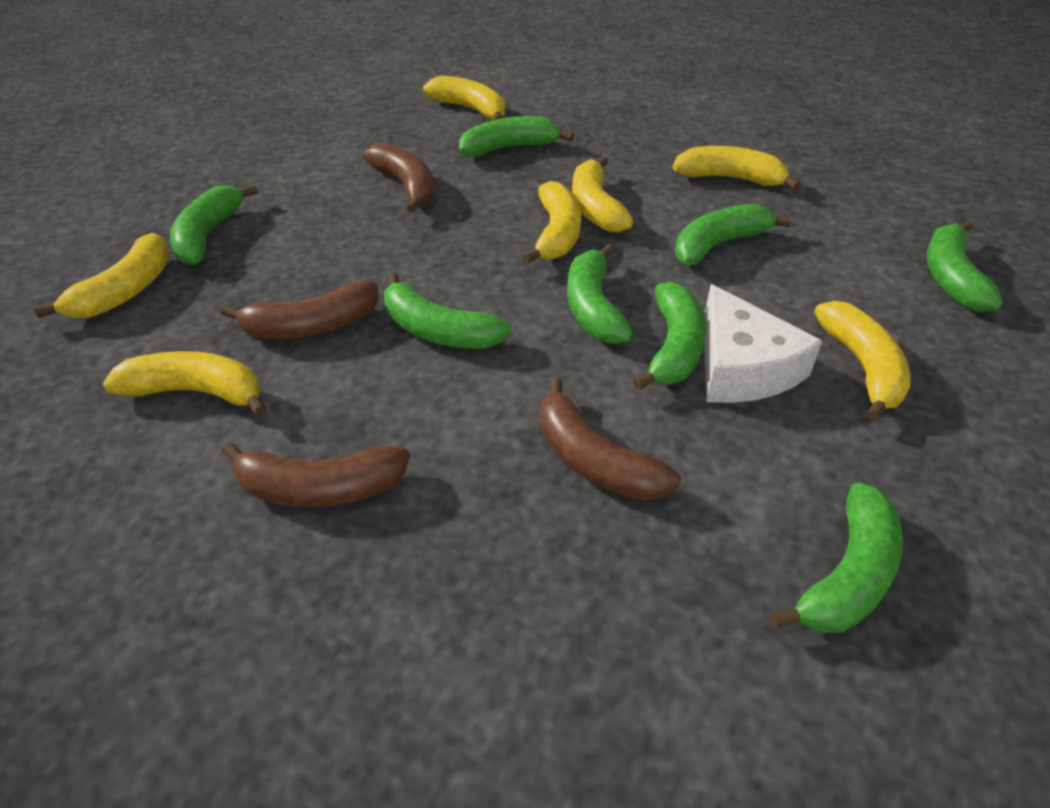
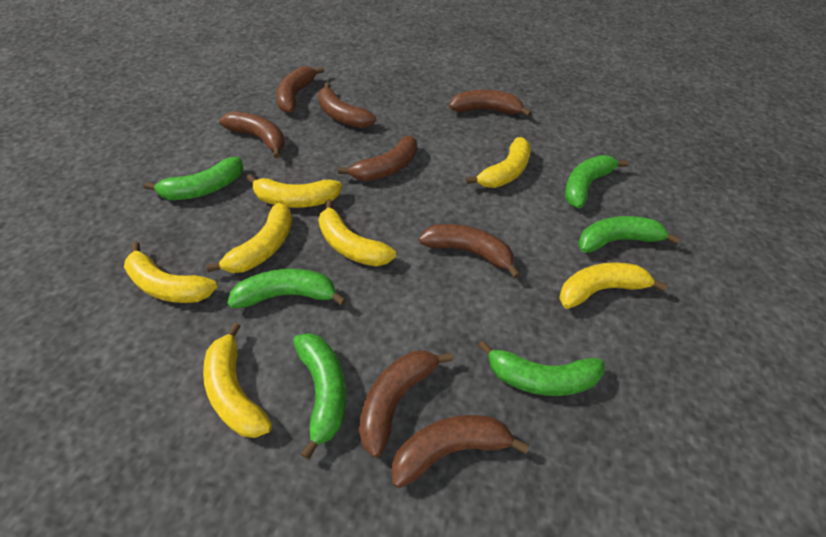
brown banana: [221,281,378,339] [221,442,410,508] [363,143,434,213] [540,378,681,501] = 4 -> [219,111,285,158] [276,66,324,113] [318,82,376,128] [338,135,417,181] [359,350,453,457] [391,415,529,488] [419,224,520,279] [449,90,532,117] = 8
green banana: [170,184,257,265] [384,272,511,349] [459,116,574,157] [567,244,633,344] [633,282,706,391] [675,204,791,265] [770,482,903,633] [926,221,1003,312] = 8 -> [144,157,243,200] [227,269,347,308] [293,333,346,459] [478,340,604,396] [565,155,629,208] [578,216,680,253] = 6
white cheese: [704,284,822,403] = 1 -> none = 0

